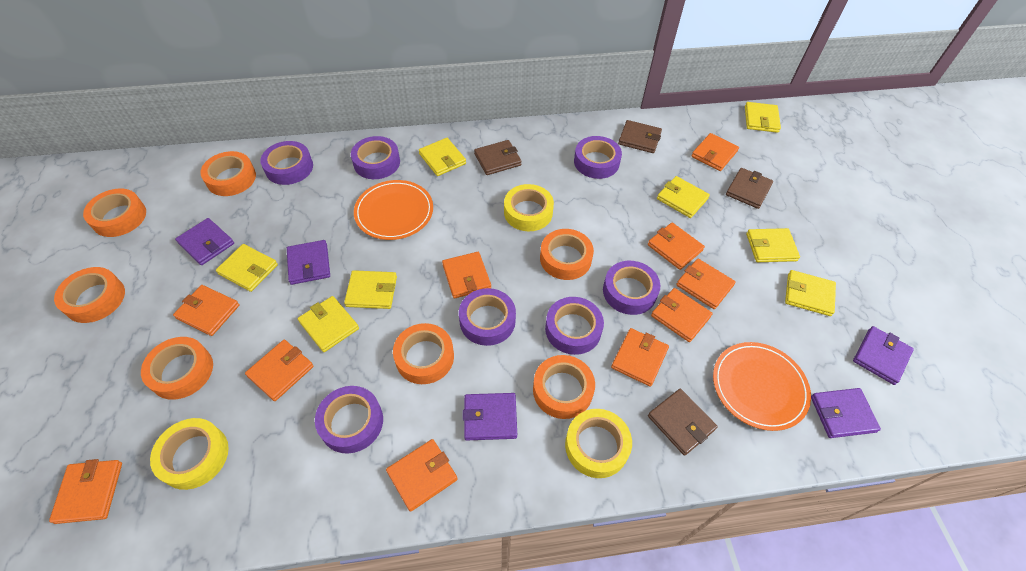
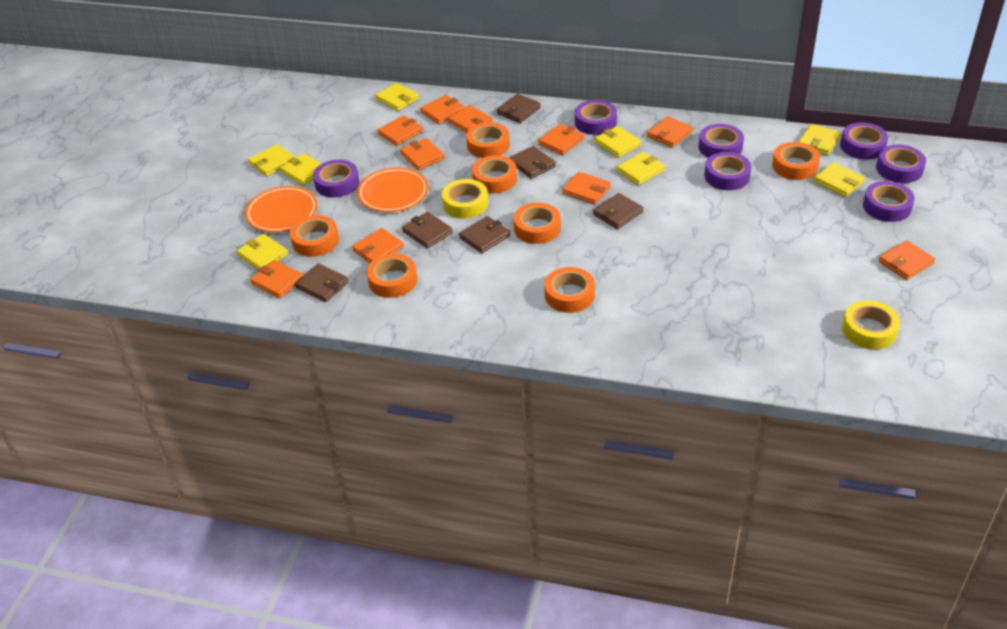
brown wallet: [474,140,522,175] [618,120,662,153] [648,389,718,456] [726,168,773,209] = 4 -> [295,263,349,302] [402,212,453,249] [459,216,510,253] [497,94,541,123] [509,146,556,179] [593,193,643,229] = 6
purple wallet: [175,218,234,265] [287,240,330,285] [463,393,517,440] [811,388,881,438] [853,326,914,385] = 5 -> none = 0
yellow tape: [150,418,229,490] [504,184,554,231] [565,409,632,478] = 3 -> [442,179,488,219] [842,300,900,349] = 2

